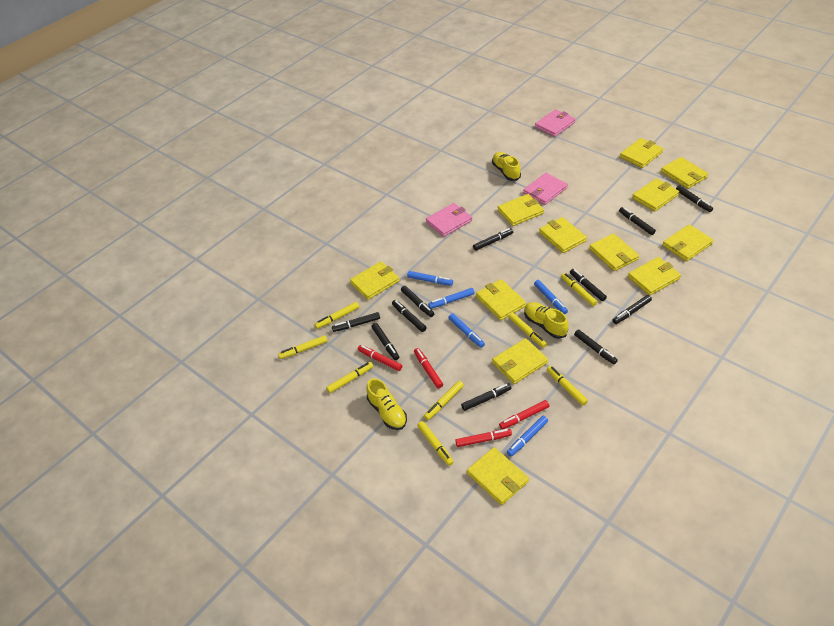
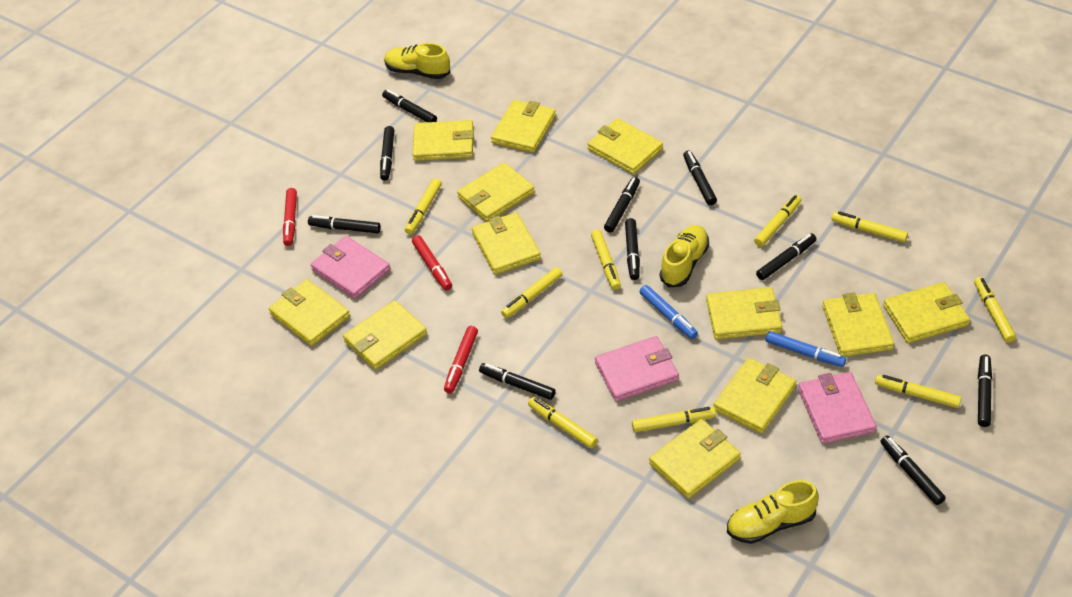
black marker: [332,312,380,332] [371,323,399,360] [392,300,427,332] [401,286,434,317] [461,383,512,411] [473,228,513,251] [570,269,607,301] [574,329,618,364] [613,295,652,324] [619,207,656,235] [676,185,713,212] = 11 -> [308,215,381,233] [380,126,394,181] [382,90,437,122] [479,363,556,400] [604,177,640,233] [625,218,640,280] [683,150,717,205] [756,233,816,280] [880,435,946,505] [978,355,992,427] = 10
blue marker: [407,271,453,286] [428,288,475,309] [448,314,485,348] [507,416,548,457] [534,280,568,314] = 5 -> [640,285,698,339] [765,331,846,367] = 2
red marker: [358,345,402,371] [414,348,443,388] [455,429,512,447] [499,400,549,429] = 4 -> [283,188,297,246] [412,235,452,290] [444,326,478,394] = 3
yellow marker: [278,335,328,359] [315,302,359,329] [326,362,373,393] [417,421,454,466] [424,381,464,420] [509,313,547,348] [547,366,588,406] [561,273,597,306] = 8 -> [405,178,442,234] [501,267,563,318] [528,397,598,448] [591,229,621,290] [632,407,716,432] [754,195,802,247] [831,211,908,243] [875,375,961,408] [974,277,1016,343] = 9

